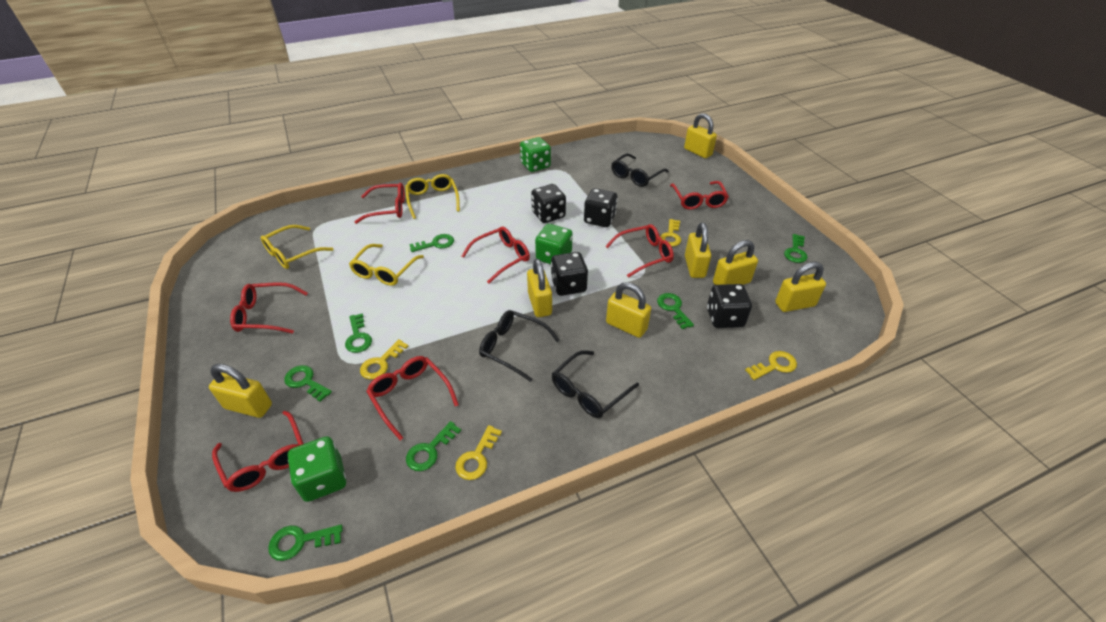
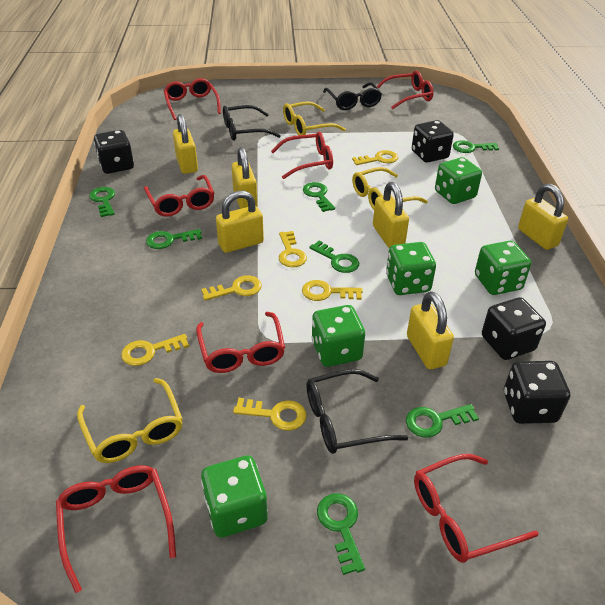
green dice: [288,436,346,502] [520,137,551,172] [535,224,573,264] = 3 -> [201,456,268,538] [312,305,365,367] [386,242,436,295] [435,157,482,204] [475,241,531,295] = 5
yellow key: [360,339,408,379] [455,425,502,480] [660,219,681,247] [745,351,797,380] = 4 -> [121,334,189,366] [201,275,262,301] [233,398,306,431] [279,231,307,267] [302,280,363,301] [352,150,398,165] = 6
yellow padlock: [209,364,272,418] [527,259,552,317] [606,282,651,338] [684,113,717,158] [685,223,711,278] [713,240,758,285] [775,262,826,312] = 7 -> [173,114,198,174] [216,191,264,253] [232,147,258,209] [373,182,409,248] [407,291,454,369] [518,184,568,250] = 6

